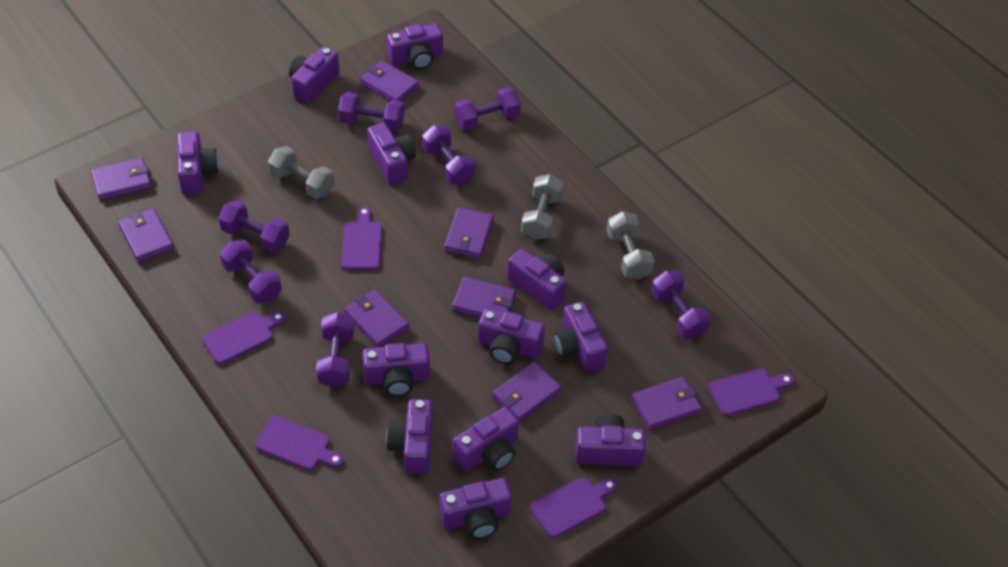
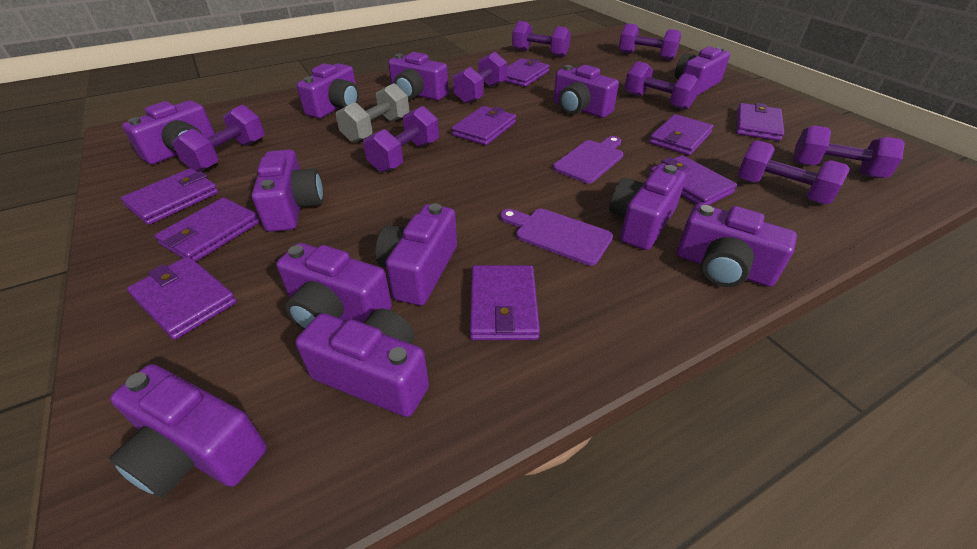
grey dumbbell: [268,146,334,199] [521,174,564,240] [607,211,655,280] = 3 -> [336,83,409,143] = 1
purple cutting board: [202,311,285,364] [255,416,344,470] [341,207,382,270] [530,477,617,538] [709,368,794,416] = 5 -> [500,209,613,266] [553,136,623,184] = 2
purple dumbbell: [218,200,290,253] [220,240,282,303] [316,312,354,387] [338,92,405,132] [422,125,475,185] [455,87,521,131] [651,271,711,339] = 7 -> [172,105,265,172] [363,106,439,173] [453,52,507,104] [512,21,571,57] [619,23,681,61] [624,61,700,110] [737,140,850,204] [793,126,905,178] = 8
purple wallet: [91,158,151,200] [118,209,174,262] [344,290,409,347] [360,60,419,101] [444,208,494,258] [452,277,516,318] [492,362,562,422] [632,377,702,430] = 8 -> [121,168,218,225] [127,256,237,340] [155,198,260,262] [452,106,516,145] [470,265,540,340] [504,58,549,87] [649,114,713,156] [649,155,737,205] [736,103,784,141] = 9

